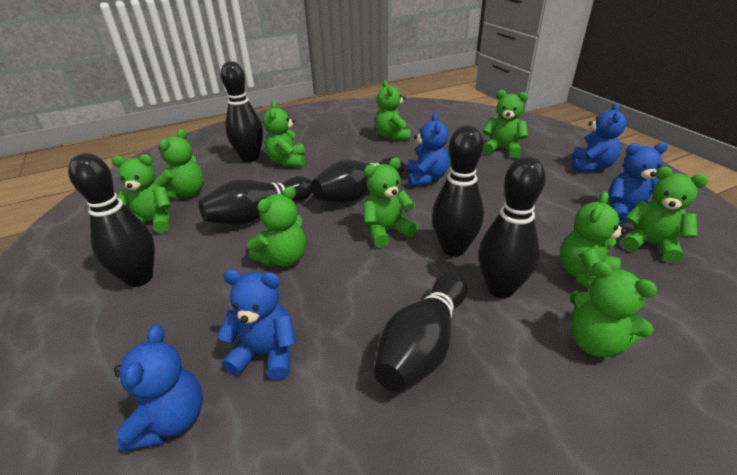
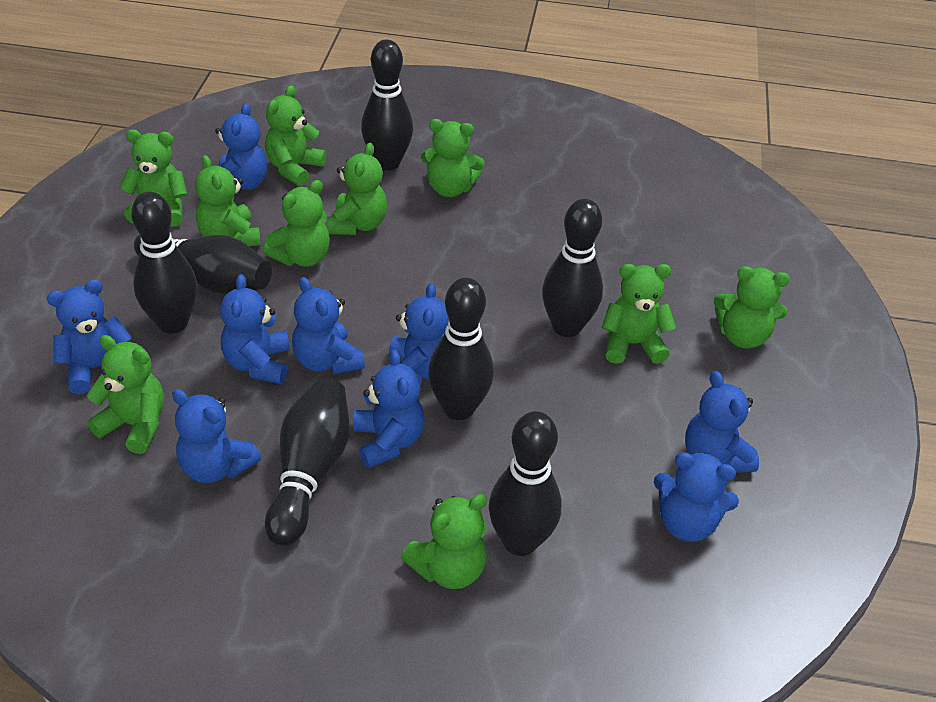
blue teddy bear: [114,325,203,451] [217,269,296,380] [407,113,449,187] [572,103,627,172] [609,142,668,225] = 5 -> [47,279,132,394] [172,389,261,483] [215,103,268,194] [220,274,290,384] [292,277,365,374] [353,349,425,468] [389,283,449,385] [654,452,739,542] [685,371,759,473] = 9

